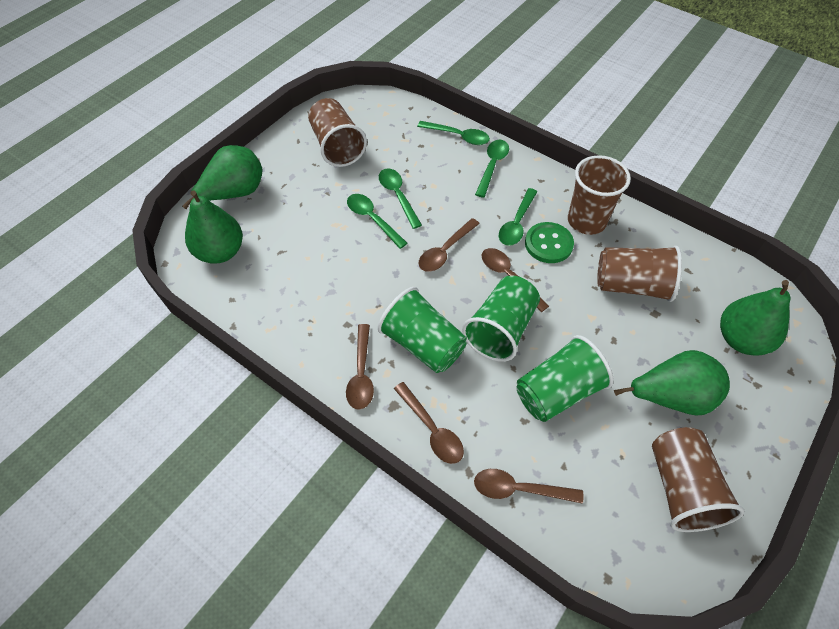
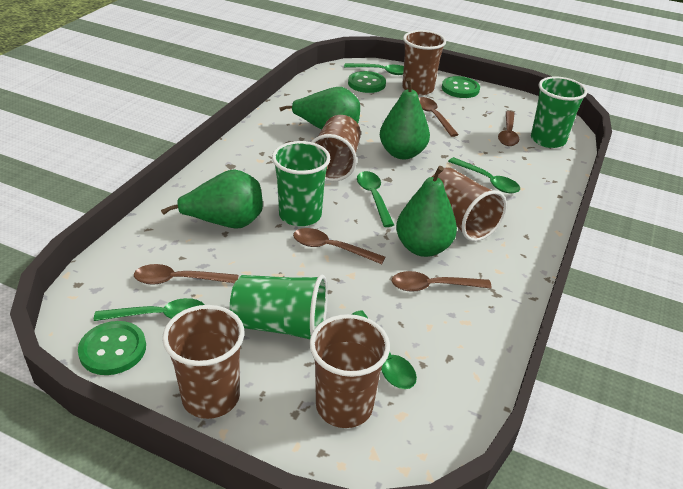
brown cup: [308,98,367,167] [568,155,631,235] [597,246,682,302] [652,427,745,532] = 4 -> [162,305,244,419] [309,314,390,428] [311,115,361,181] [402,30,446,95] [432,167,507,242] = 5
green button: [525,222,574,263] = 1 -> [78,321,146,375] [348,71,386,93] [442,76,480,98] = 3

